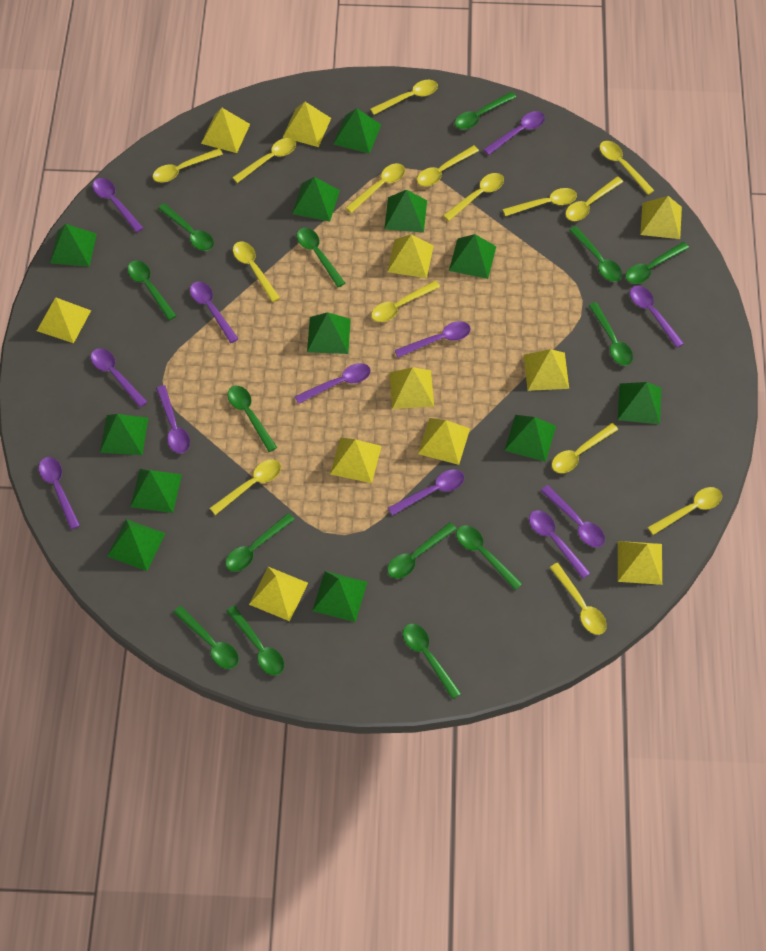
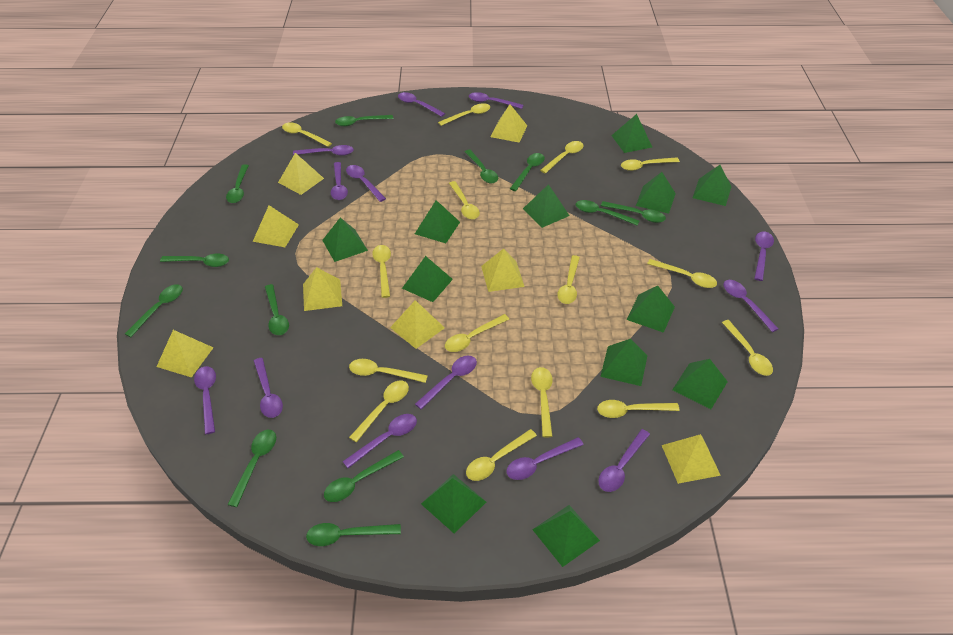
green spoon: [127,261,176,320] [158,203,214,251] [173,606,239,669] [225,513,295,572] [226,606,284,675] [227,386,277,452] [297,228,345,287] [387,522,456,579] [403,624,461,699] [455,92,516,129] [456,525,522,590] [569,226,622,282] [588,302,633,366] [625,242,689,284] = 14 -> [125,284,183,337] [160,254,229,267] [226,164,249,203] [227,430,276,507] [265,284,289,335] [306,523,401,546] [324,450,404,502] [335,115,393,126] [465,149,498,184] [510,153,545,191] [576,200,639,225] [601,201,666,223] = 12
purple spoon: [39,457,80,530] [91,348,147,407] [93,178,143,233] [156,385,190,454] [190,282,238,343] [294,363,371,404] [388,469,464,516] [395,321,471,358] [483,111,545,155] [529,510,590,579] [541,485,605,547] [630,286,684,348] = 12 -> [194,366,216,434] [254,358,283,418] [293,145,354,156] [331,162,348,200] [342,414,417,468] [346,165,386,202] [398,92,445,117] [415,356,477,410] [469,92,524,109] [506,437,584,480] [598,429,650,492] [723,280,779,332] [754,231,774,281] = 13
yellow pyramid: [37,298,91,343] [201,108,250,153] [249,567,308,621] [283,102,331,147] [330,437,382,483] [387,234,434,278] [389,367,434,409] [418,418,470,465] [524,349,569,391] [618,541,662,585] [640,196,682,239] = 11 -> [157,330,214,377] [253,205,299,247] [278,153,324,195] [303,267,342,311] [390,300,445,349] [481,248,525,292] [490,104,527,142] [662,434,721,484] = 8

